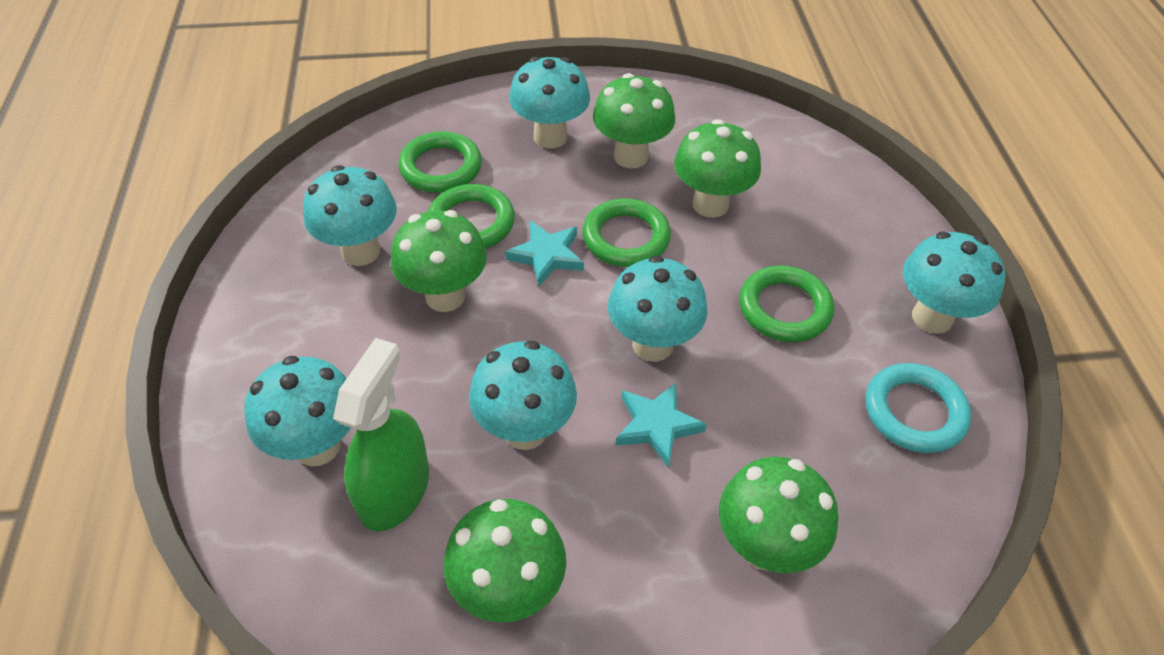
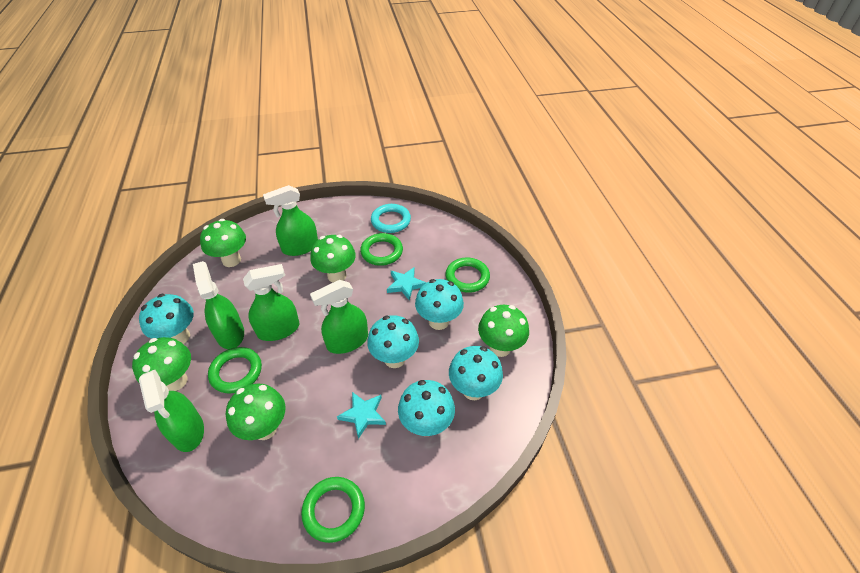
green spray bottle: [333,338,429,532] = 1 -> [139,370,204,452] [193,261,244,349] [243,264,299,341] [263,185,318,256] [310,280,368,354] = 5
turquoise mushroom: [244,356,351,466] [303,165,397,266] [469,341,577,450] [509,56,590,148] [608,255,708,362] [903,231,1006,334] = 6 -> [139,294,194,344] [367,315,419,368] [398,380,455,436] [415,279,464,330] [449,346,503,400] = 5

